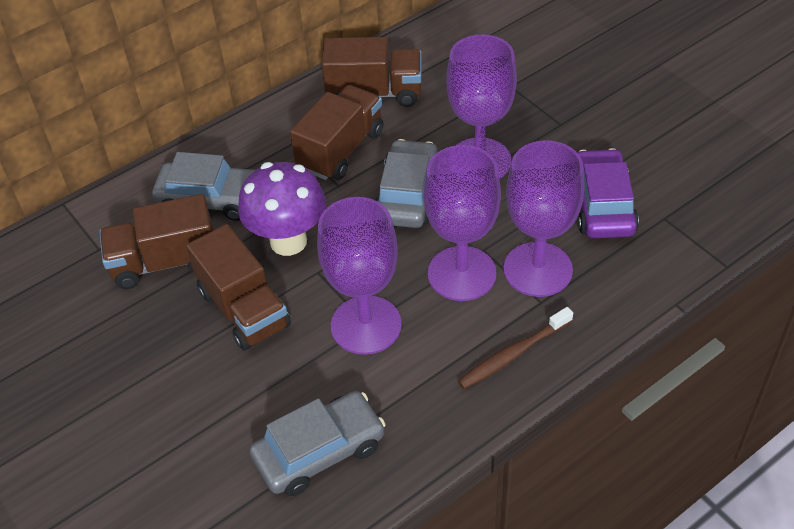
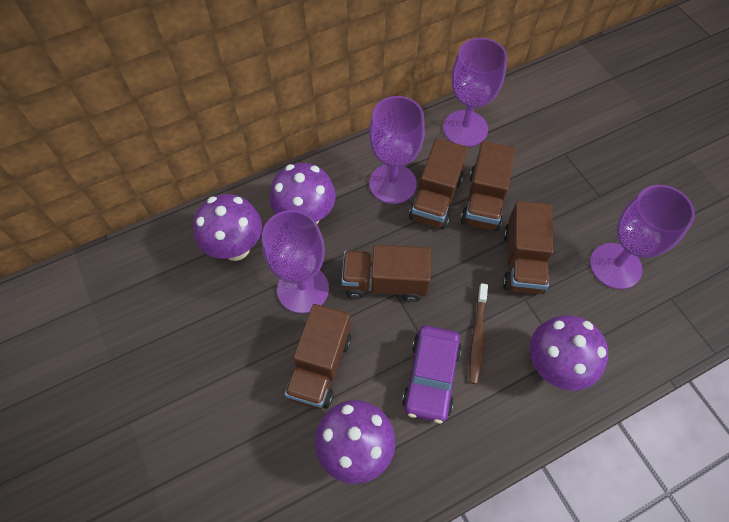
brown truck: [100,194,213,289] [186,224,291,350] [290,85,383,180] [322,37,422,107] = 4 -> [285,304,351,409] [341,245,431,302] [409,138,468,229] [460,141,515,231] [503,201,554,294] = 5
grey car: [152,152,255,221] [249,391,386,496] [375,139,438,228] = 3 -> none = 0
purple mushroom: [238,162,326,256] = 1 -> [193,194,262,261] [270,163,336,224] [315,400,395,484] [530,315,608,390] = 4

